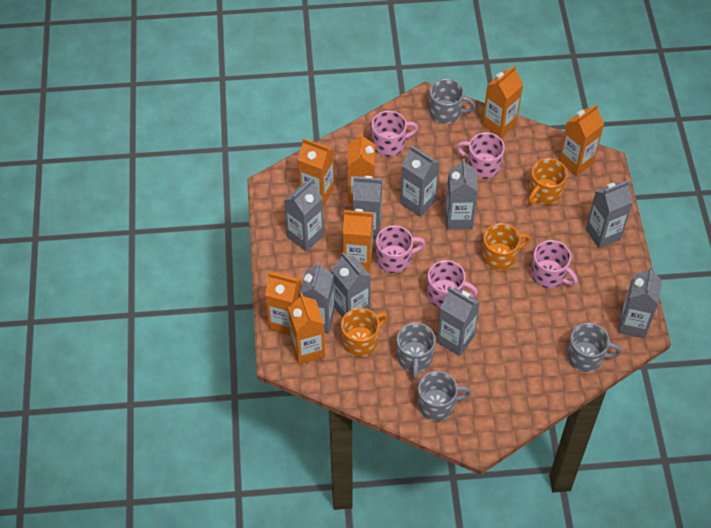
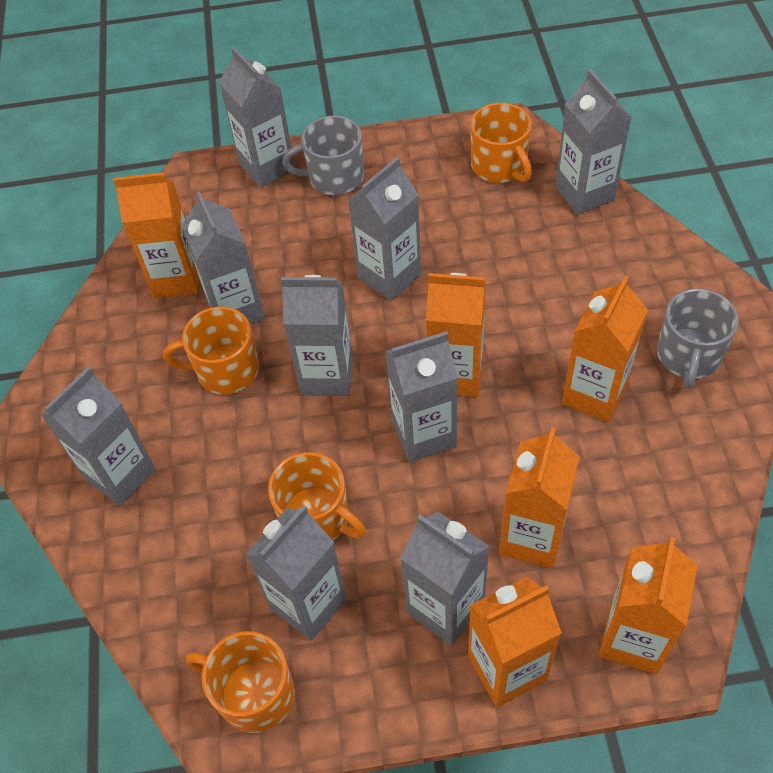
grey mug: [397,323,436,380] [418,371,471,421] [429,79,476,124] [567,323,622,372] = 4 -> [282,115,364,195] [657,288,739,389] = 2
orange carton: [265,272,302,336] [288,293,325,365] [298,138,334,207] [343,209,373,272] [348,133,375,203] [482,65,523,138] [559,104,604,176] = 7 -> [113,172,199,298] [426,273,486,397] [468,577,562,707] [500,427,580,568] [562,276,648,422] [599,537,698,674] = 6
orange mug: [341,308,388,357] [482,223,531,271] [528,158,568,205] = 3 -> [163,307,259,395] [186,631,295,733] [268,452,366,540] [470,103,532,183] = 4
pink mug: [372,111,418,156] [376,225,425,273] [427,260,478,308] [457,132,505,179] [531,240,578,288] = 5 -> none = 0

